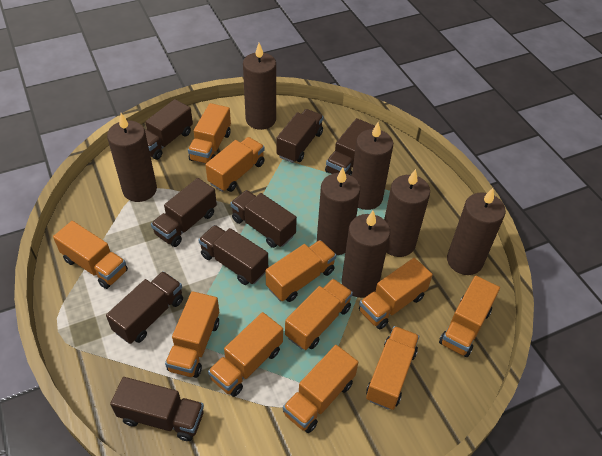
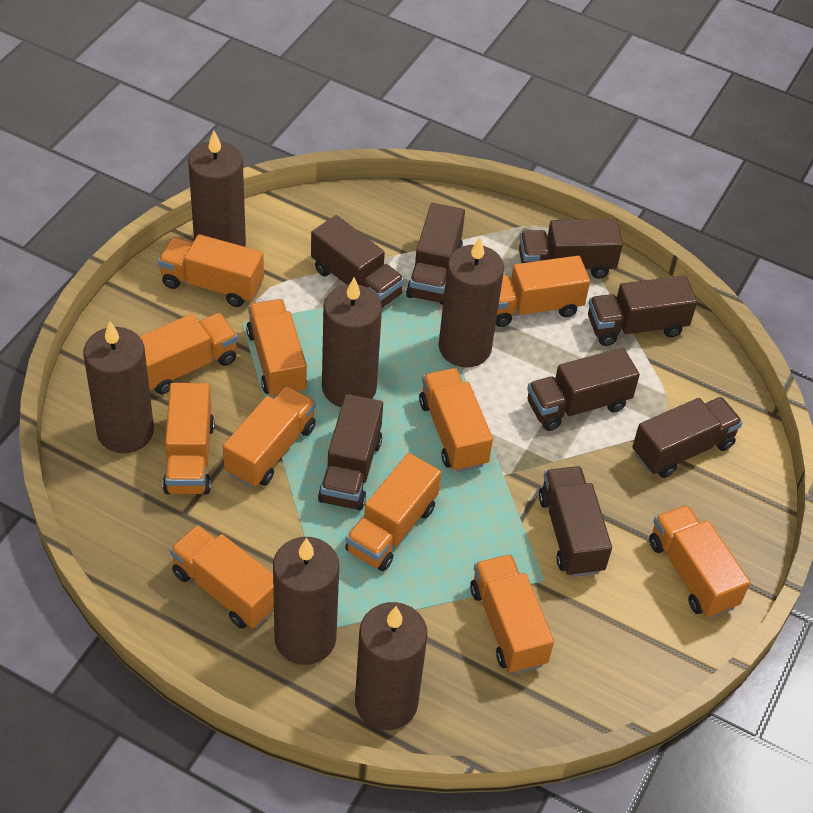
brown candle: [107,113,157,202] [243,43,276,130] [317,168,360,255] [342,211,390,298] [352,122,393,210] [384,169,430,257] [447,188,506,275] = 7 -> [83,321,154,453] [188,131,246,247] [273,537,339,665] [322,278,382,407] [355,602,428,730] [439,237,504,368] = 6

